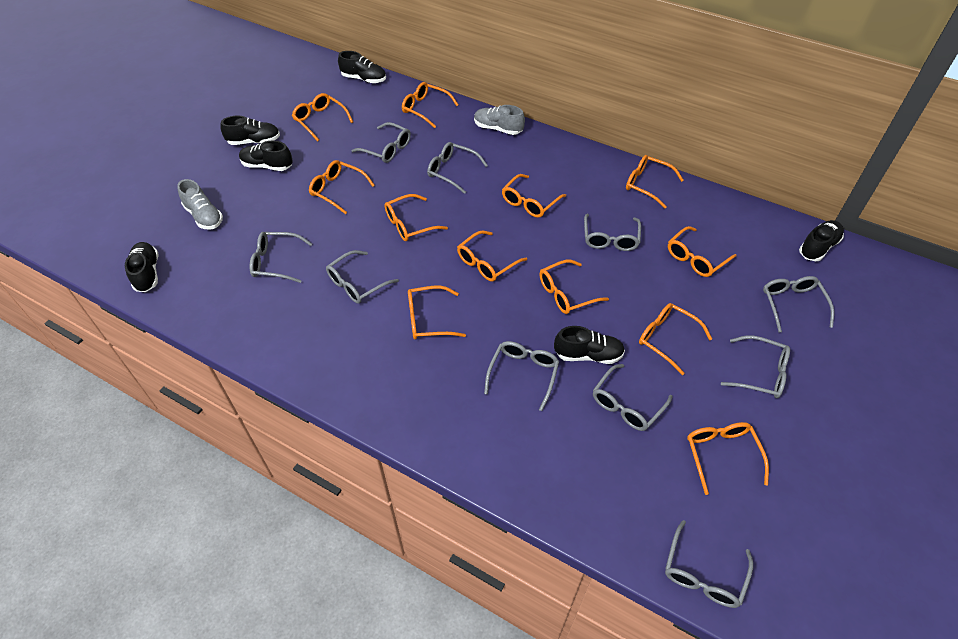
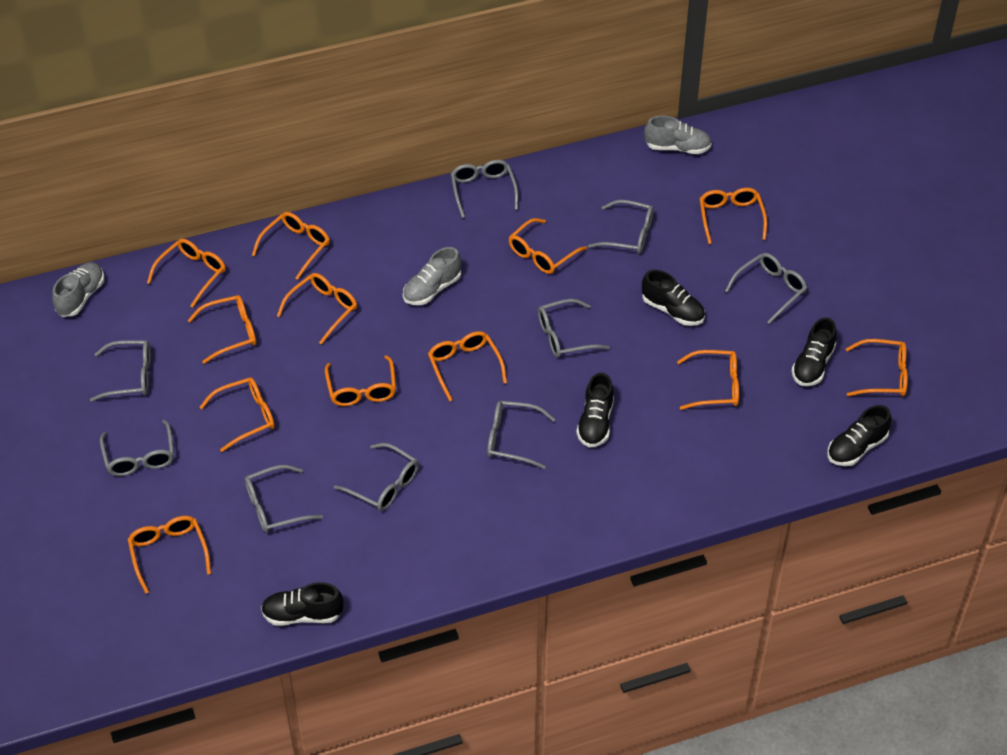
black shoe: [125,242,158,292] [220,115,280,145] [239,140,293,171] [338,51,386,83] [554,326,625,364] [799,220,844,261] = 6 -> [261,582,344,626] [576,373,614,447] [642,270,705,326] [791,317,837,386] [827,405,891,466] = 5
grey glasses: [250,232,312,283] [326,250,399,304] [351,122,411,163] [427,142,488,194] [484,341,559,411] [584,214,641,251] [593,364,673,431] [665,520,753,608] [721,335,790,398] [763,276,834,333] = 10 -> [90,340,151,402] [100,420,174,476] [245,465,323,533] [334,443,419,511] [451,160,518,218] [487,401,555,469] [538,299,610,358] [588,200,654,254] [725,253,807,324] = 9
grey shoe: [177,179,223,230] [474,105,525,135] = 2 -> [52,262,104,317] [403,247,461,305] [644,116,712,154] = 3

